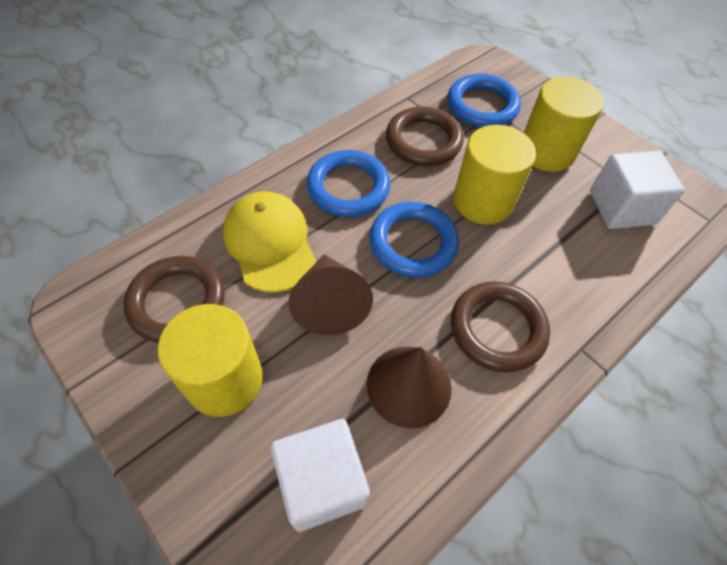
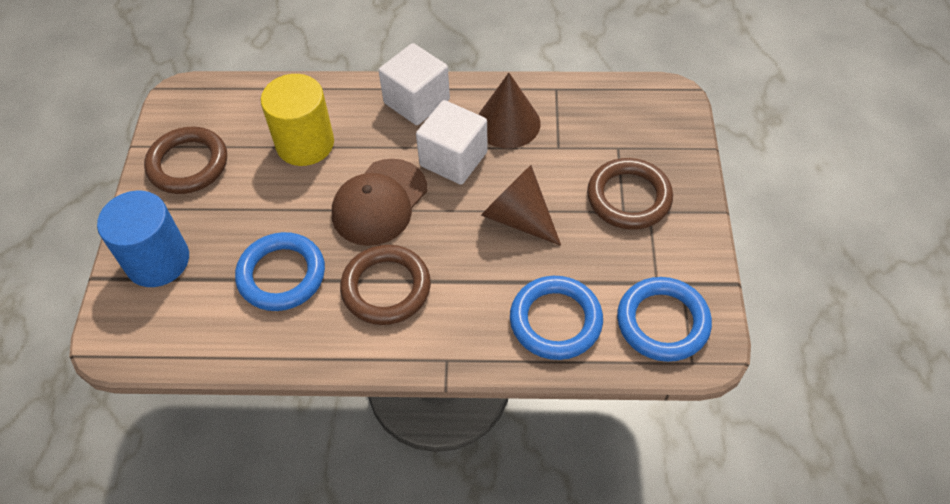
blue cylinder: none = 0 -> [97,190,189,287] = 1
brown cap: none = 0 -> [332,159,427,246] = 1
yellow cap: [223,191,316,293] = 1 -> none = 0
yellow cylinder: [157,304,263,417] [453,125,536,225] [524,76,604,172] = 3 -> [261,74,334,166] = 1

